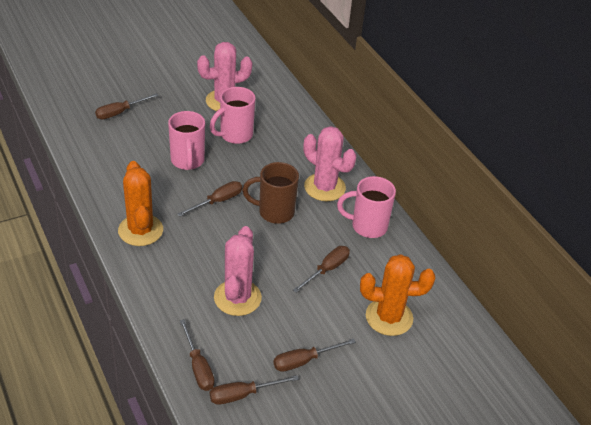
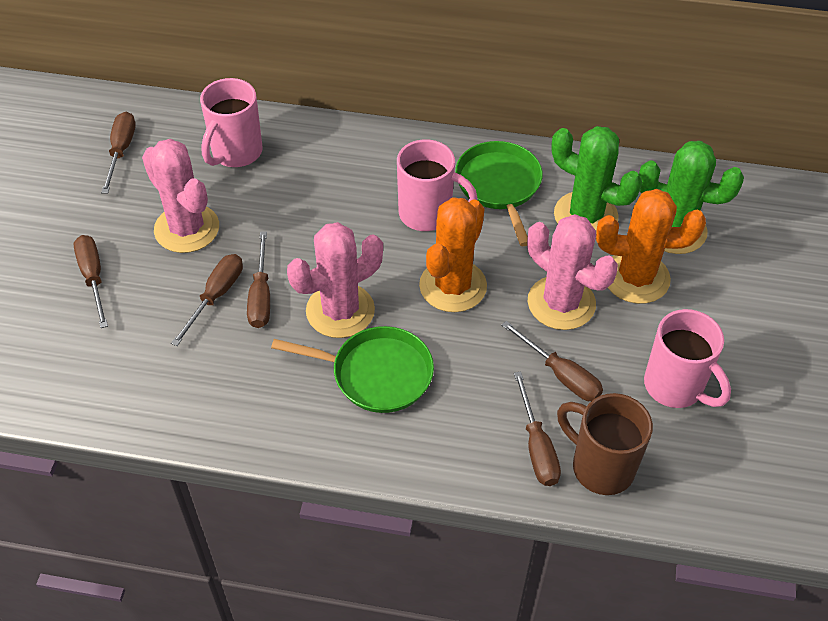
green cactus: none = 0 -> [551,126,642,232] [639,141,744,254] = 2
green pan: none = 0 -> [271,326,434,413] [455,141,543,246] = 2

